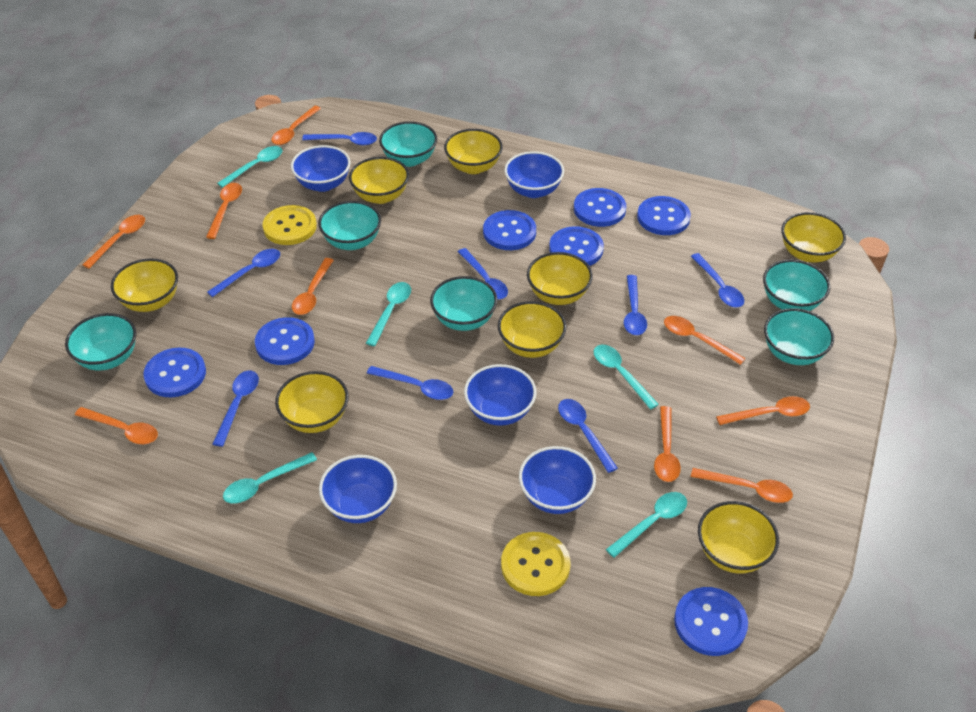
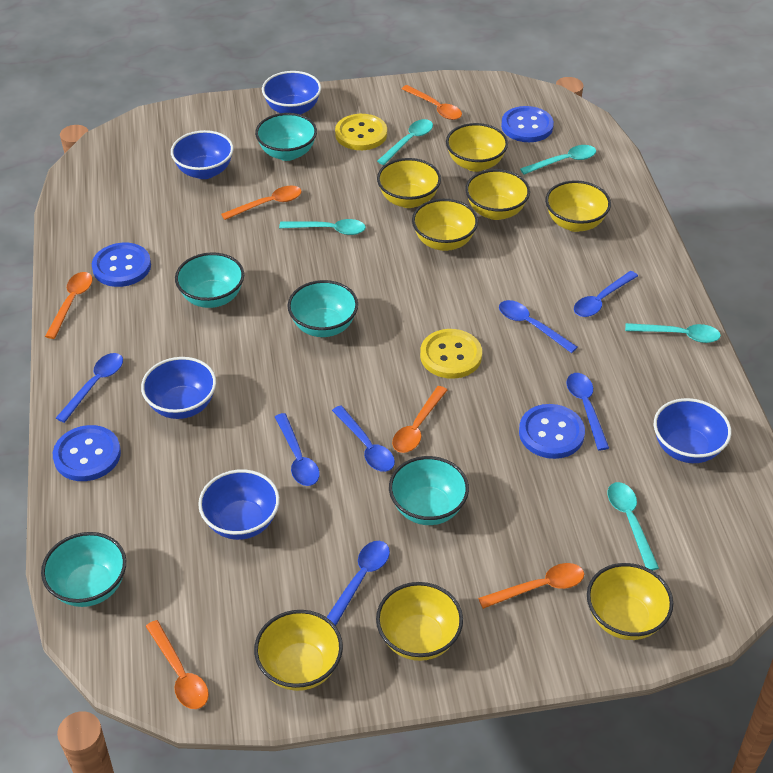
blue button: [143,348,206,397] [255,317,315,365] [483,210,536,250] [549,226,604,266] [574,188,626,227] [637,196,691,235] [674,587,748,656] = 7 -> [53,425,121,481] [92,243,151,287] [501,106,554,142] [519,404,585,459] = 4
blue spoon: [207,249,280,297] [213,371,259,447] [302,132,377,145] [367,366,453,400] [458,248,508,299] [558,399,618,473] [624,275,647,335] [691,253,744,307] = 8 -> [56,353,123,423] [275,413,320,486] [327,541,390,626] [332,405,395,472] [499,300,578,353] [566,373,609,450] [574,271,638,317] = 7
orange spoon: [75,407,158,444] [83,215,145,269] [206,183,242,239] [271,106,321,145] [292,258,334,315] [654,406,681,482] [664,316,746,365] [691,468,793,503] [716,396,810,425] = 9 -> [45,272,93,339] [146,620,209,709] [221,186,302,220] [392,386,447,453] [402,85,462,120] [478,563,584,609] = 6
turquoise bowl: [65,313,136,370] [318,201,381,250] [379,121,437,167] [430,276,497,331] [763,259,830,311] [764,308,834,365] = 6 -> [41,532,126,607] [175,252,244,308] [255,113,317,161] [288,280,358,337] [389,456,469,525] = 5

